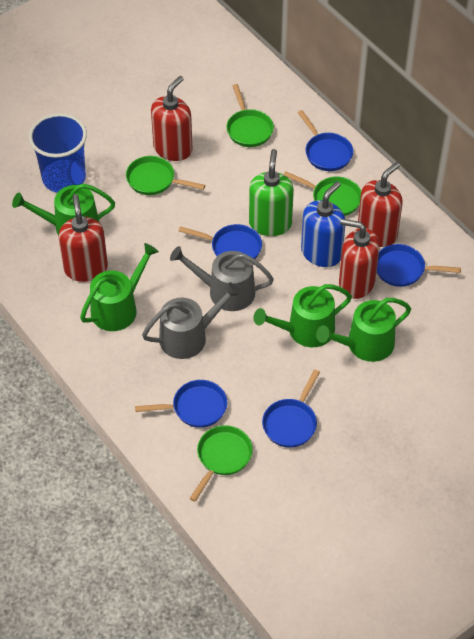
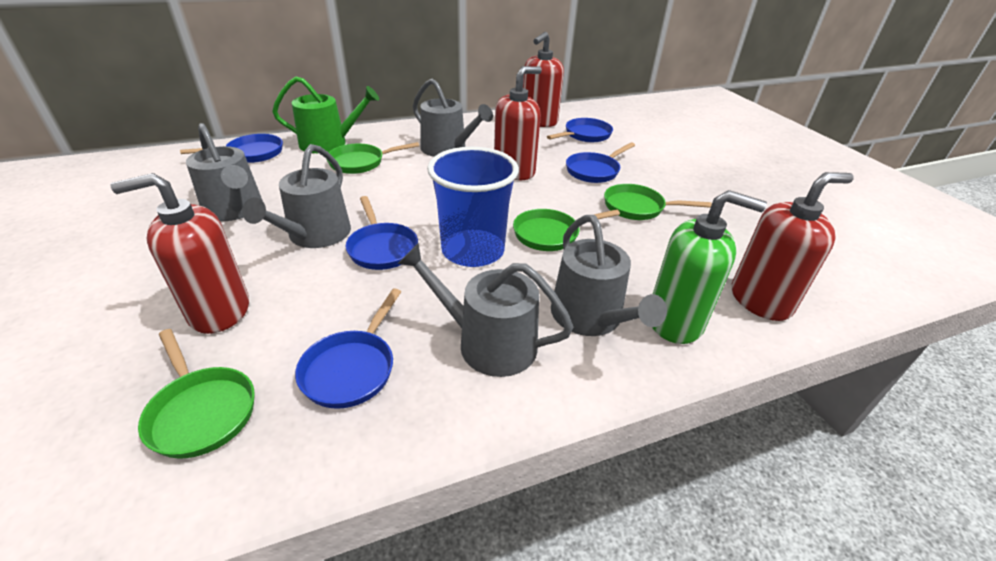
blue soap dispenser: [301,181,345,267] = 1 -> none = 0
green watering can: [12,184,115,236] [80,243,159,331] [253,284,352,347] [316,298,411,362] = 4 -> [272,77,379,153] = 1
grey watering can: [142,282,241,359] [170,246,274,311] = 2 -> [186,123,263,221] [242,144,351,248] [398,243,573,377] [413,79,493,157] [551,215,667,336] = 5

